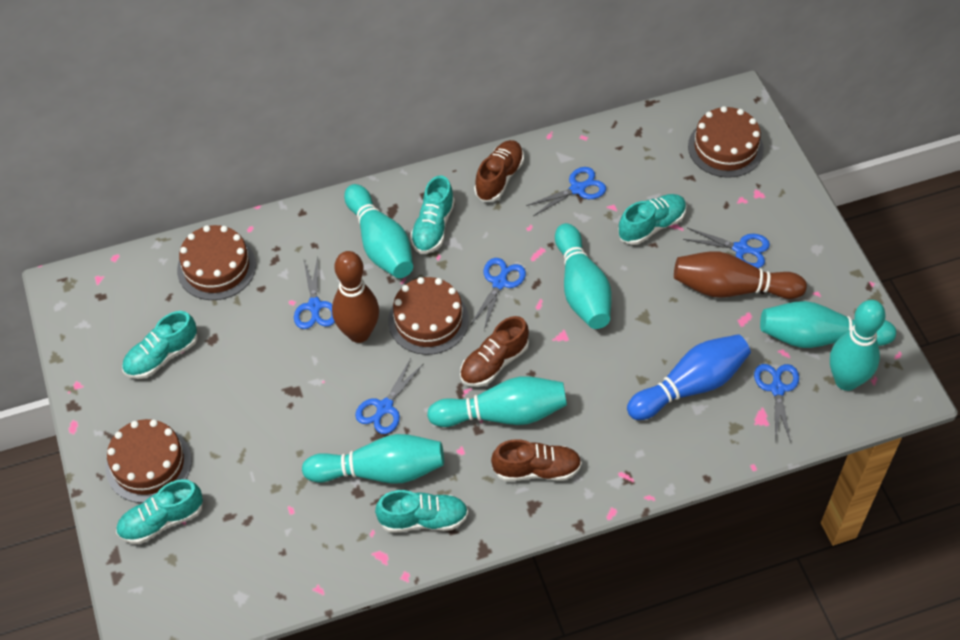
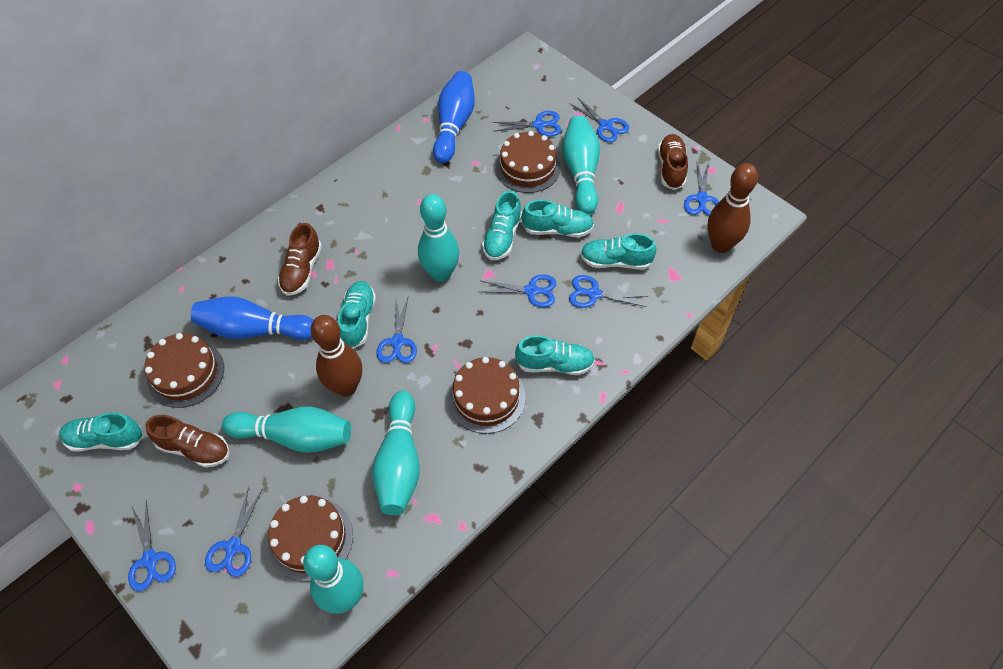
blue bowling pin: [627,334,751,420] = 1 -> [191,296,313,340] [433,71,475,163] = 2
blue scissors: [294,256,335,329] [355,358,423,434] [470,258,526,330] [526,167,606,216] [683,228,770,268] [754,364,799,443] = 6 -> [128,500,176,591] [205,487,262,577] [376,295,417,363] [480,274,556,307] [492,111,561,136] [569,97,629,142] [569,275,648,308] [684,160,719,216] = 8
turquoise bowling pin: [302,434,444,484] [344,184,413,278] [427,376,567,427] [555,223,612,329] [760,301,896,348] [830,300,886,391] = 6 -> [222,406,351,453] [303,545,364,614] [372,391,420,515] [418,194,460,282] [562,115,600,214] = 5
turquoise shoe: [116,479,203,544] [122,311,198,379] [375,490,468,533] [410,176,455,254] [618,194,687,245] = 5 -> [59,412,144,452] [338,281,376,349] [482,191,522,260] [515,335,595,375] [522,200,594,238] [580,233,657,269] = 6

